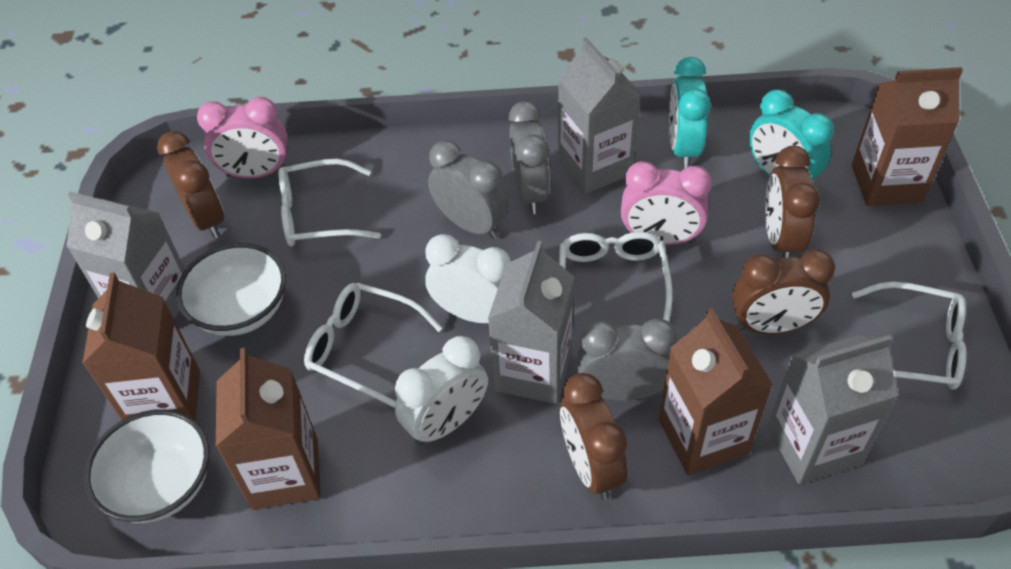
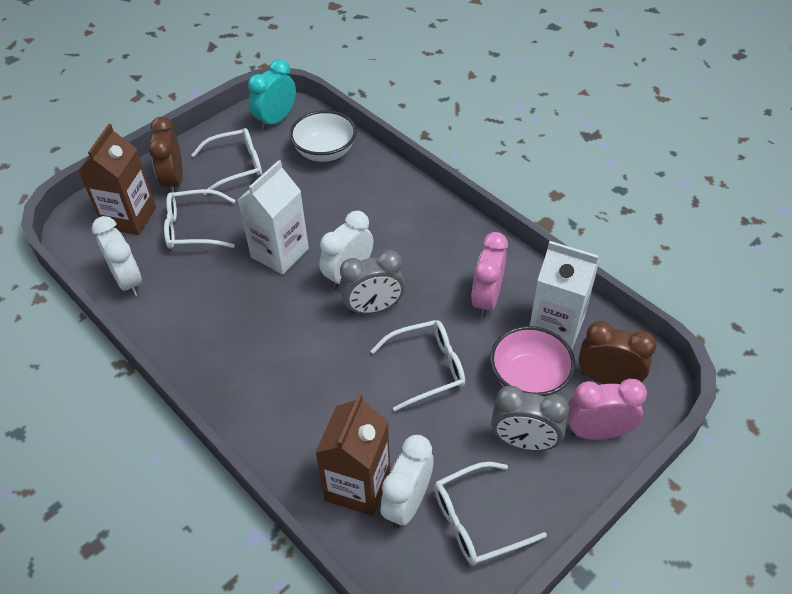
brown carton: [82,273,200,421] [216,348,321,510] [659,308,773,475] [852,67,963,206] = 4 -> [78,124,156,235] [315,394,390,516] = 2
brown clock: [157,131,224,238] [560,373,627,500] [732,249,835,334] [765,146,820,258] = 4 -> [149,117,183,193] [579,321,657,384] = 2
grey carton: [66,192,185,319] [488,241,574,404] [558,37,641,194] [767,335,898,484] = 4 -> none = 0
grey clock: [428,140,509,239] [508,101,550,214] [577,318,677,401] = 3 -> [339,250,405,314] [491,386,569,451] = 2
pink bowl: none = 0 -> [490,326,575,397] = 1
turquoise clock: [669,57,711,168] [749,89,834,180] = 2 -> [248,59,296,130] = 1
white bowl: [84,409,210,523] [176,243,286,336] = 2 -> [290,110,357,162] = 1
white carton: none = 0 -> [238,160,309,275] [530,241,599,350] = 2
white clock: [395,336,488,445] [425,234,511,323] = 2 -> [92,216,142,296] [319,211,373,290] [381,435,434,529] = 3

